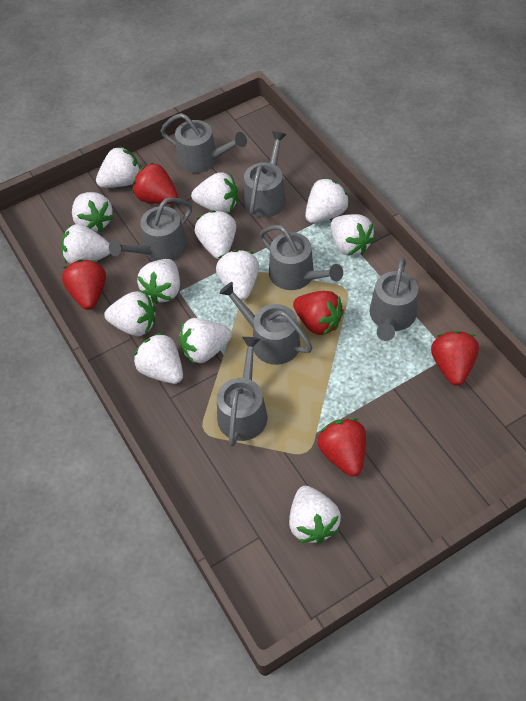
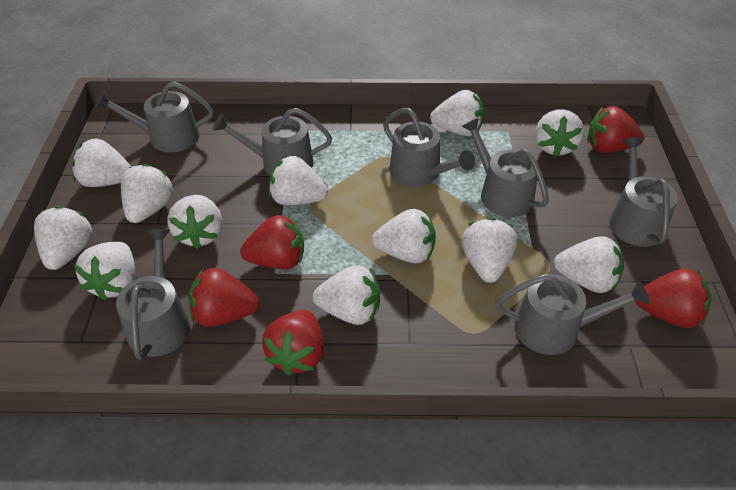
white strawberry: [61,224,110,264] [72,192,113,232] [96,146,140,188] [104,291,155,336] [134,333,183,384] [137,259,180,304] [179,318,232,363] [191,172,238,212] [195,210,236,259] [216,250,259,300] [289,486,341,544] [305,178,350,223] [331,214,375,256] = 13 -> [34,206,93,270] [72,139,131,187] [74,242,135,301] [121,164,174,223] [167,195,222,249] [269,156,328,205] [313,266,380,325] [372,209,436,263] [430,90,484,136] [462,218,517,283] [535,109,584,157] [554,236,624,293] = 12

